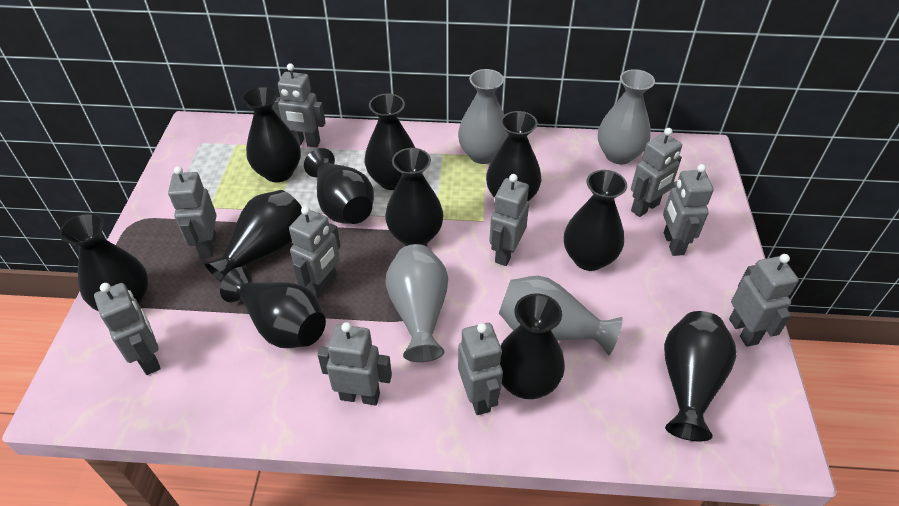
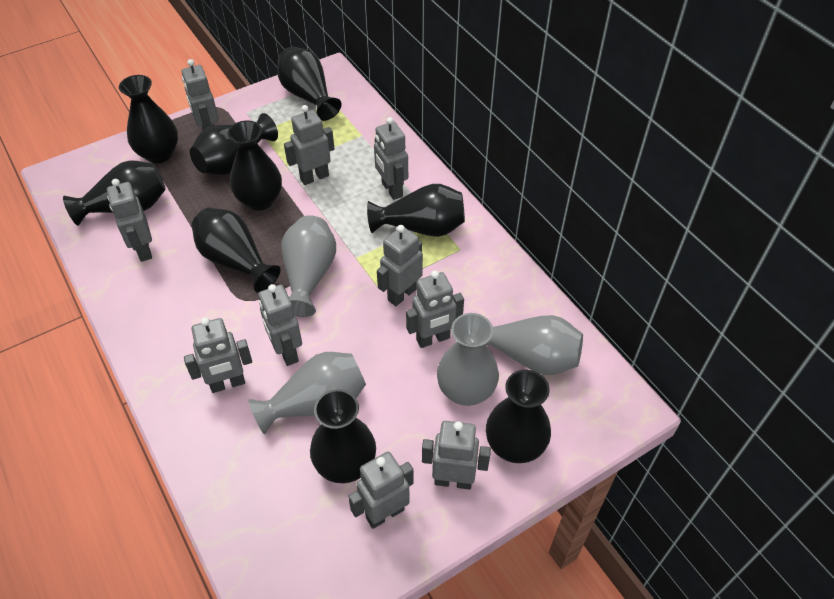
black vase: [59,213,149,311] [203,190,302,283] [220,267,326,348] [242,86,301,182] [304,148,374,224] [365,93,415,190] [385,148,444,246] [486,111,541,201] [500,293,565,399] [564,170,627,271] [664,311,736,441] = 11 -> [63,160,166,226] [119,75,178,163] [190,113,278,175] [191,208,281,293] [228,121,282,211] [277,47,341,121] [310,389,376,483] [367,184,465,237] [486,370,551,463] = 9

